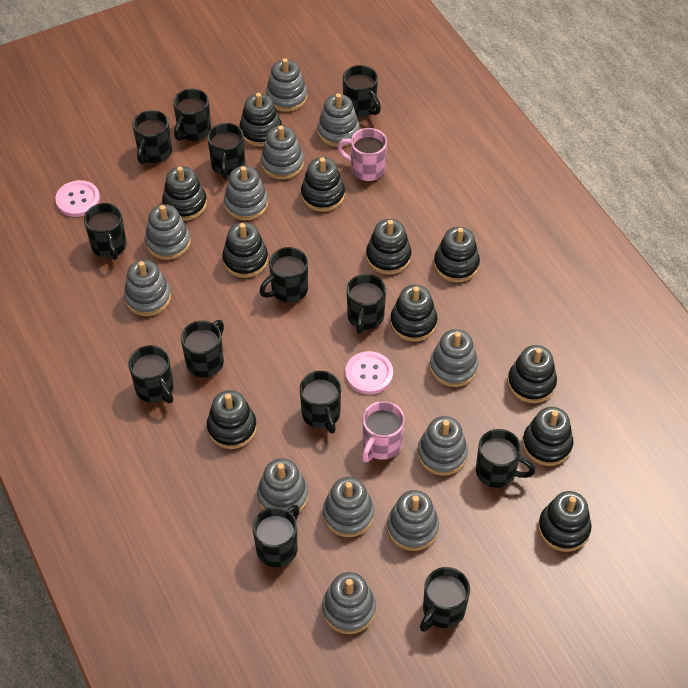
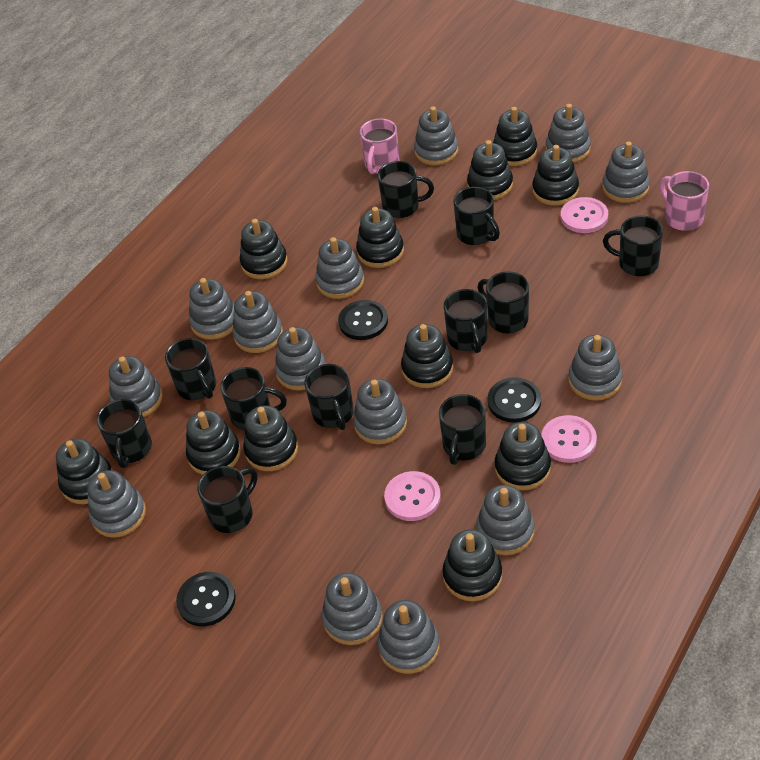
black button: none = 0 -> [176,572,236,626] [338,300,388,340] [488,377,541,423] = 3
black mug: [84,203,127,260] [128,345,173,403] [132,110,172,164] [173,89,211,141] [181,320,224,378] [207,123,245,179] [253,505,299,567] [260,247,308,303] [300,371,341,434] [343,65,381,117] [347,274,386,334] [420,567,470,632] [476,429,535,488] = 13 -> [97,399,152,468] [165,338,216,400] [197,466,257,533] [220,367,287,431] [305,364,354,430] [377,161,434,218] [439,394,486,465] [444,289,487,353] [453,187,500,245] [478,271,529,333] [603,216,663,276] = 11
grey stacking toy: [124,260,171,316] [145,204,191,260] [224,166,268,221] [257,458,309,515] [261,125,304,180] [266,58,307,112] [317,93,360,147] [322,572,376,634] [323,477,374,537] [387,490,439,551] [417,416,468,476] [430,329,478,387] = 12 -> [87,470,146,538] [109,356,163,417] [189,278,234,340] [232,291,283,353] [275,327,326,391] [315,237,364,299] [322,572,383,645] [353,379,407,445] [377,600,440,674] [414,106,459,165] [476,485,535,555] [546,104,591,163] [568,335,623,401] [602,141,650,203] = 14
pink button: [55,180,100,217] [345,351,393,394] = 2 -> [384,471,441,521] [541,415,597,463] [561,197,608,233] = 3

